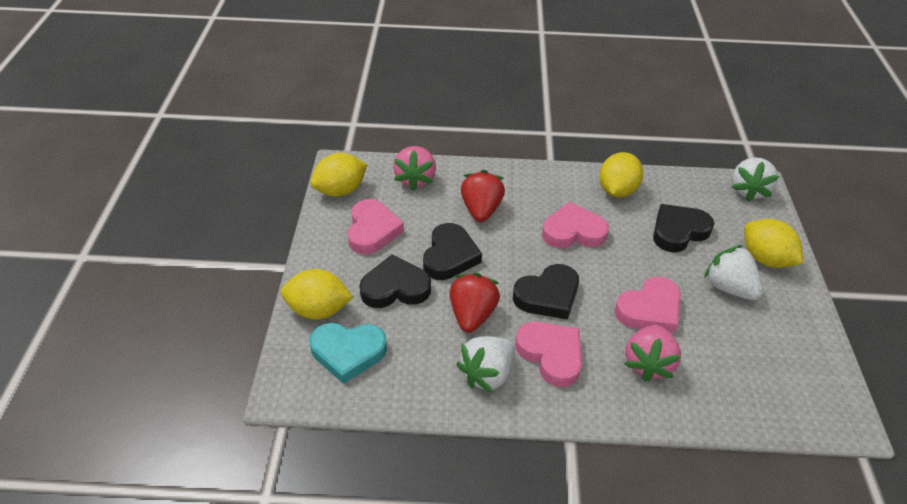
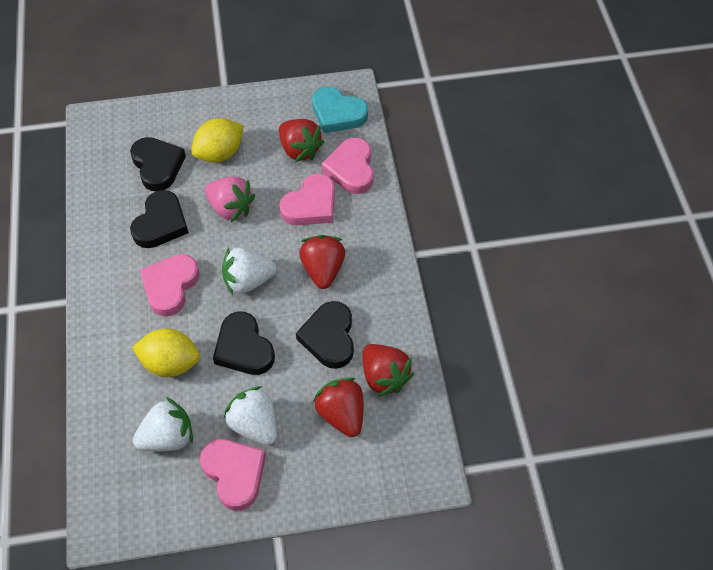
pink strawberry: [393,146,436,191] [625,325,681,382] = 2 -> [205,176,255,222] = 1
red strawberry: [450,273,500,333] [461,170,505,222] = 2 -> [279,119,324,162] [299,235,345,289] [313,377,363,437] [362,344,414,397] = 4
yellow lemon: [281,269,353,320] [310,153,368,197] [599,152,643,197] [744,219,803,268] = 4 -> [132,328,200,377] [192,118,244,162] = 2

